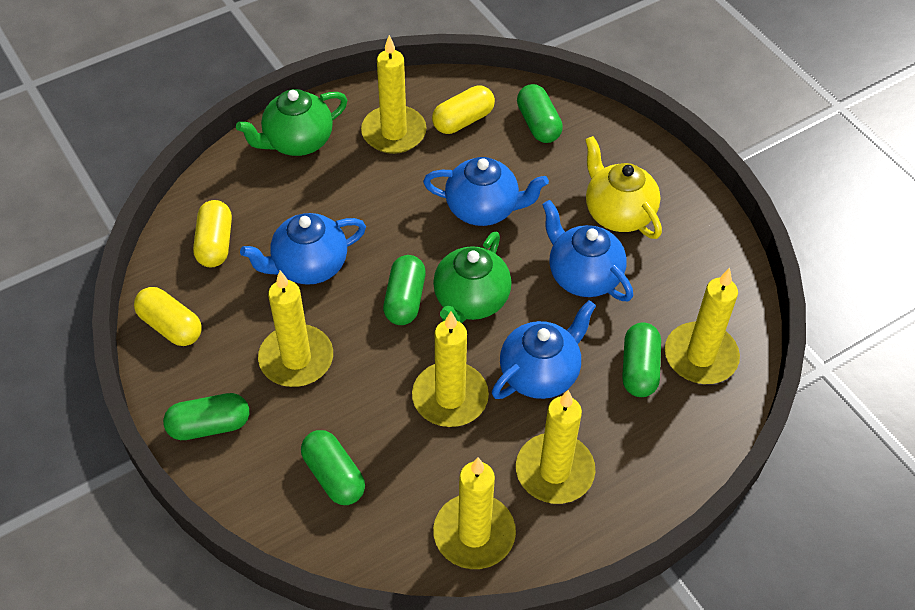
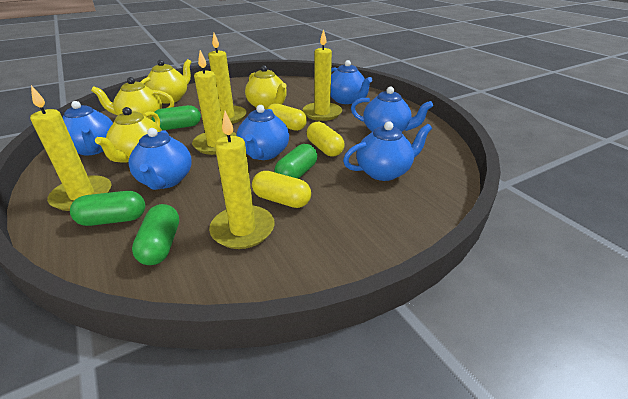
blue teapot: [240,213,366,285] [423,157,549,226] [492,300,596,399] [542,200,633,301] = 4 -> [62,101,113,156] [129,128,192,190] [236,105,289,160] [331,60,372,104] [343,121,432,181] [351,87,433,132] = 6
green capsule: [163,393,249,440] [301,430,365,505] [383,255,426,325] [517,84,563,143] [622,322,661,397] = 5 -> [70,191,145,226] [132,204,179,265] [152,105,201,130] [274,144,317,179] = 4
green teapot: [236,89,347,156] [433,232,511,323] = 2 -> none = 0
yellow candle: [258,271,333,387] [361,35,427,154] [412,312,489,427] [433,457,516,569] [516,390,596,504] [665,268,740,384] = 6 -> [30,85,111,211] [192,50,237,155] [208,33,247,124] [209,111,275,249] [303,29,342,121] = 5
yellow teapot: [585,136,662,239] = 1 -> [91,77,174,120] [95,107,162,163] [141,59,191,104] [245,65,287,109] = 4

